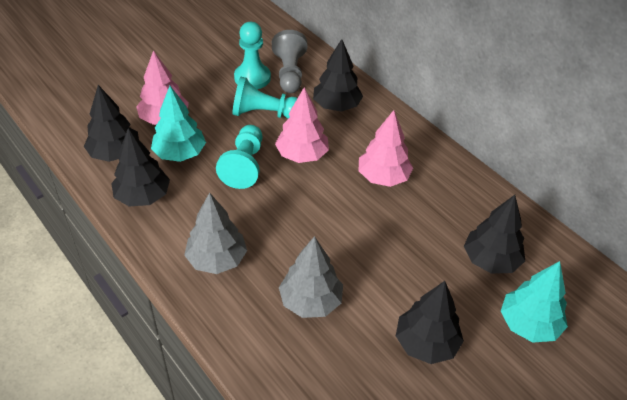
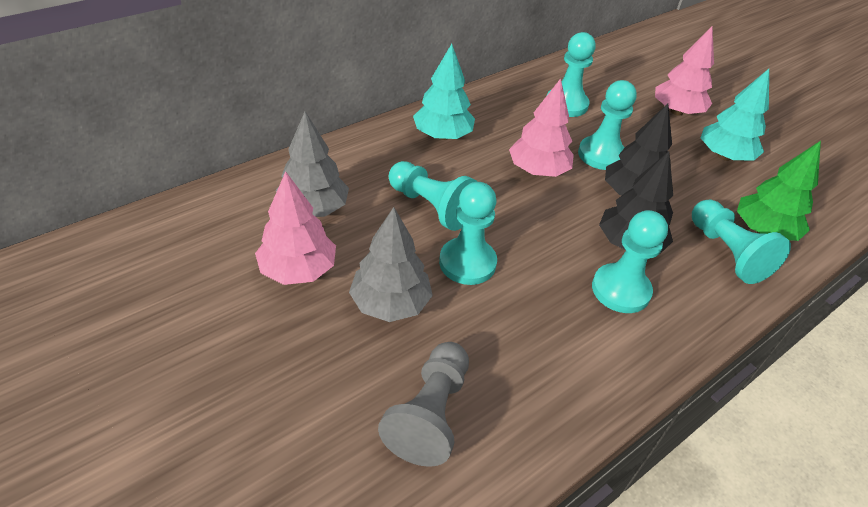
black tree: [84,85,139,162] [111,128,170,206] [313,39,363,112] [396,281,464,364] [464,195,525,274] = 5 -> [599,151,673,254] [605,103,672,196] = 2
green tree: none = 0 -> [737,141,821,241] = 1
turquoise pawn: [216,125,262,189] [232,76,297,119] [234,22,271,89] = 3 -> [389,161,477,231] [439,182,497,285] [547,32,595,117] [578,80,637,170] [592,210,668,313] [692,200,791,284] = 6

